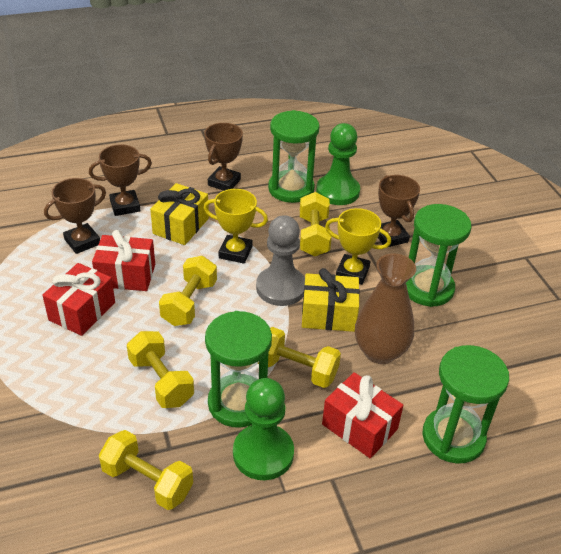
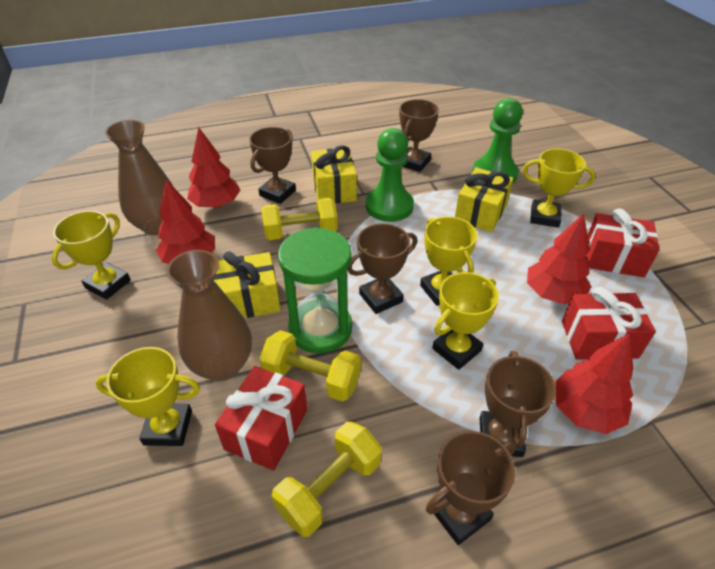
brown trophy: [44,178,106,254] [89,144,152,216] [204,123,243,191] [378,175,420,247] = 4 -> [249,127,296,204] [347,223,417,314] [399,99,439,172] [426,431,516,545] [479,351,556,457] = 5
brown vase: [355,253,416,364] = 1 -> [105,120,173,235] [166,250,252,381] = 2
green hourglass: [205,311,272,428] [268,110,320,203] [406,204,471,307] [422,345,509,464] = 4 -> [278,227,352,353] = 1
grey pawn: [256,215,305,306] = 1 -> none = 0
red tree: none = 0 -> [156,179,215,264] [187,127,240,208] [527,213,591,304] [555,333,633,434] = 4
yellow dumbbell: [99,430,193,510] [127,331,194,408] [159,256,217,326] [258,327,341,388] [300,192,332,256] = 5 -> [259,330,361,402] [261,198,338,240] [272,422,382,537] = 3
yellow gift: [150,183,209,245] [302,268,360,332] = 2 -> [214,251,281,318] [311,145,357,204] [455,168,513,232] = 3
yellow trophy: [204,189,268,264] [325,208,391,285] = 2 -> [51,211,131,300] [95,347,200,446] [420,216,477,306] [432,272,499,370] [522,148,595,228] = 5

